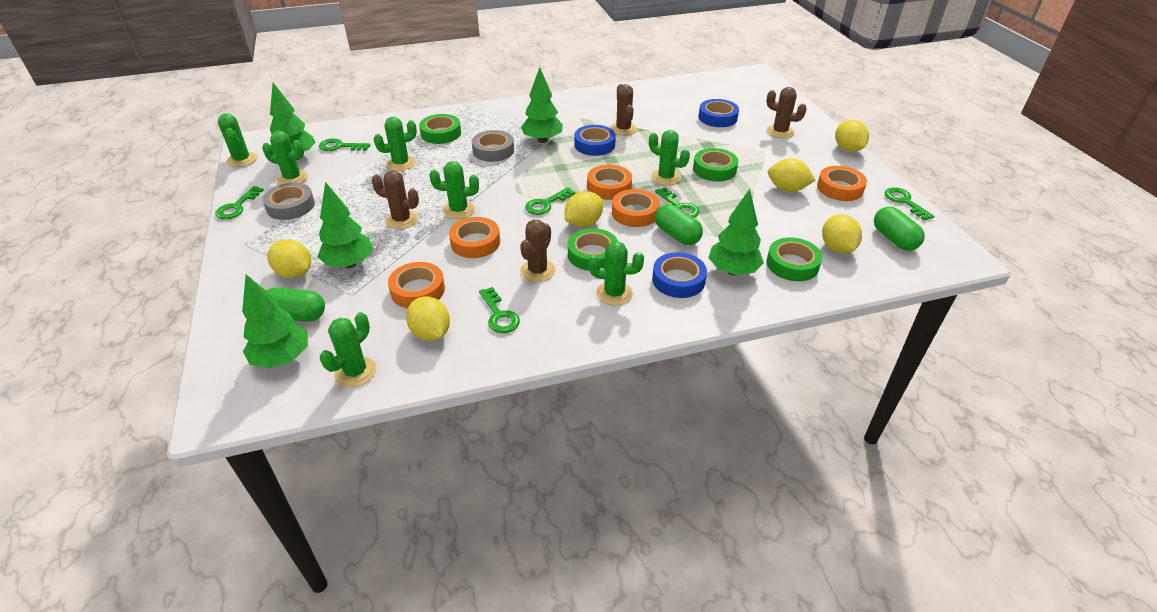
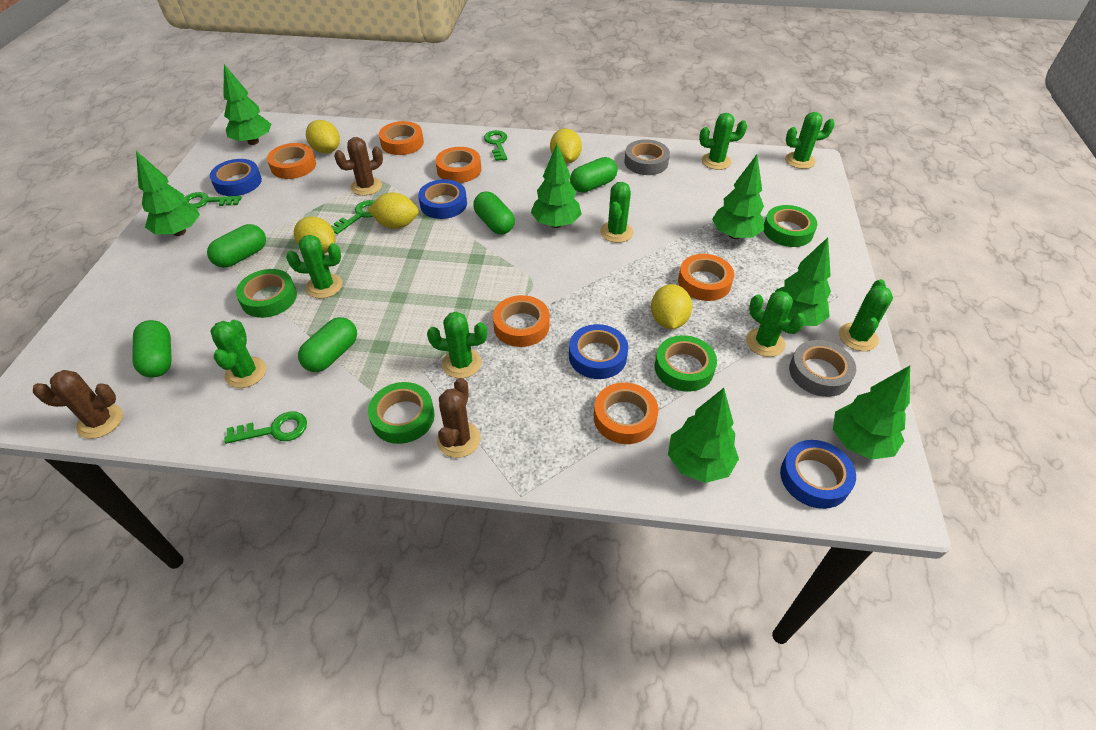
blue tape: [574,125,616,156] [652,252,707,298] [699,99,739,127] = 3 -> [210,159,262,196] [418,179,467,219] [569,324,628,379] [780,440,856,509] = 4
brown cactus: [372,171,419,229] [520,220,555,282] [610,84,637,136] [766,87,807,138] = 4 -> [33,370,123,439] [334,137,383,196] [437,378,481,458] = 3
green cactus: [218,113,257,167] [262,131,308,185] [320,312,377,387] [374,117,417,171] [429,161,479,219] [588,241,644,306] [649,130,690,185] = 7 -> [211,320,267,388] [286,235,343,299] [427,312,487,378] [600,182,633,243] [699,113,747,170] [746,291,805,357] [785,112,835,169] [839,279,893,351] = 8
green capsule: [266,287,325,322] [655,204,703,245] [874,207,925,251] = 3 -> [133,320,172,378] [207,224,266,268] [298,317,357,372] [473,191,515,235] [570,157,618,193] = 5
green key: [215,186,264,220] [319,138,370,151] [479,287,520,333] [525,187,575,215] [655,187,699,218] [884,187,934,220] = 6 -> [183,192,242,208] [224,411,307,444] [331,200,374,234] [484,130,507,161] = 4
green tree: [242,274,308,368] [270,83,316,151] [318,182,373,268] [521,67,563,143] [708,189,764,275] = 5 -> [136,151,200,236] [223,64,272,145] [531,144,581,228] [668,388,739,483] [712,155,764,239] [775,237,831,326] [833,366,910,460] = 7
orange tape: [388,262,445,308] [449,217,500,258] [587,164,632,200] [612,189,660,227] [817,166,867,201] = 5 -> [267,143,316,179] [379,121,424,155] [435,147,481,183] [493,295,550,347] [594,383,659,444] [678,254,734,301] = 6
yellow lemon: [267,239,311,278] [406,296,450,341] [564,191,603,227] [768,159,816,192] [822,214,862,253] [835,120,869,152] = 6 -> [294,216,336,254] [306,120,340,154] [368,192,419,229] [550,128,582,164] [651,284,692,329] = 5

